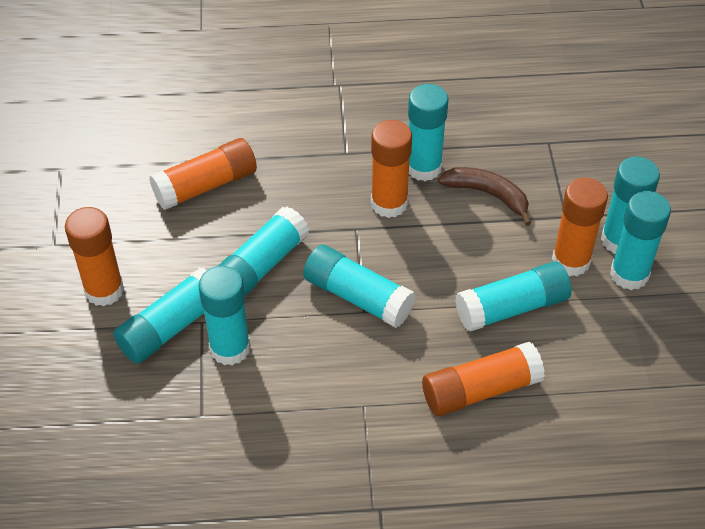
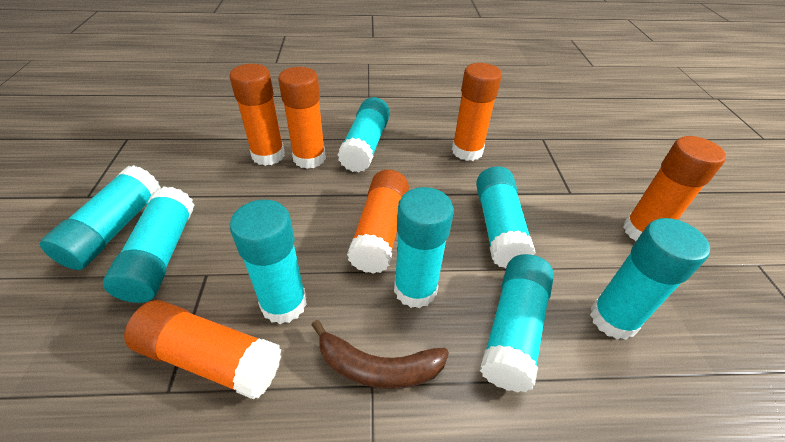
orange glue stick: [65,207,124,307] [149,138,257,210] [371,120,412,218] [422,341,545,416] [552,177,608,276] = 5 -> [124,300,281,400] [230,64,285,166] [278,67,326,169] [347,170,409,274] [452,63,502,161] [623,136,726,241] = 6

